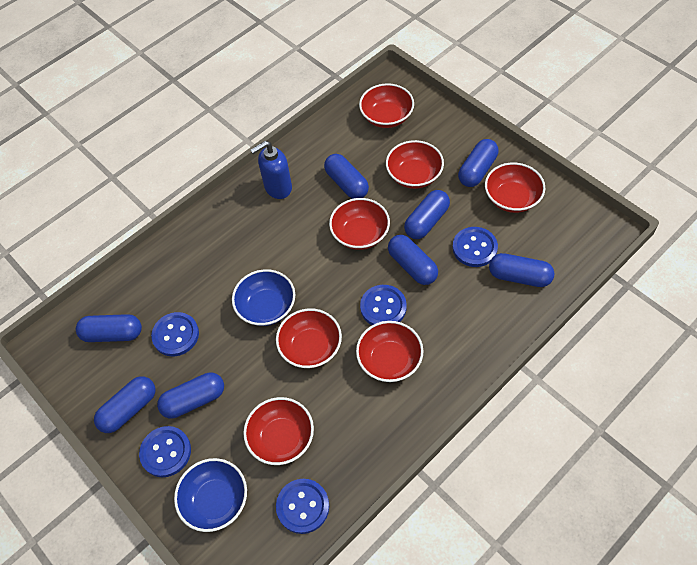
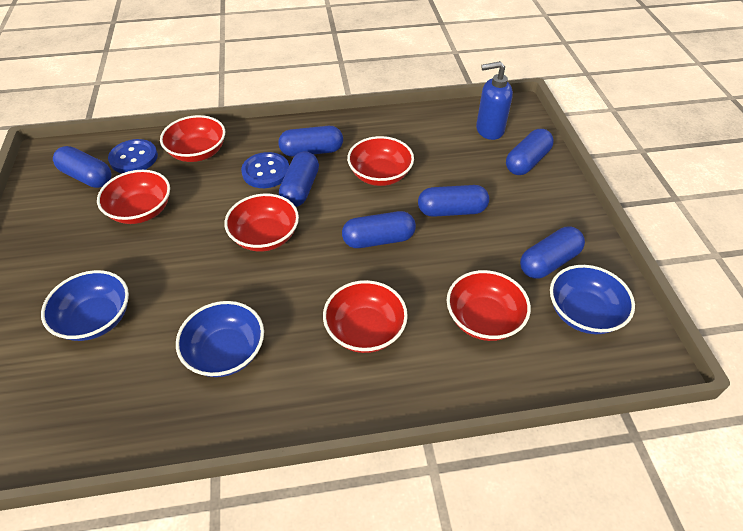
blue bowl: [174,458,247,532] [232,269,295,326] = 2 -> [41,270,129,341] [176,301,264,377] [550,265,635,334] = 3
blue button: [139,426,191,477] [151,312,199,356] [276,479,329,534] [360,285,407,325] [452,227,498,267] = 5 -> [108,139,158,173] [241,152,289,188] = 2
blue capsule: [76,314,142,342] [94,376,156,433] [157,373,224,419] [324,154,369,199] [388,235,438,285] [404,190,450,239] [458,139,498,187] [489,253,554,287] = 8 -> [53,146,111,188] [278,126,343,157] [279,152,319,207] [342,211,416,248] [418,185,489,217] [506,129,554,175] [520,227,585,278] = 7
red bowl: [243,397,314,465] [276,308,342,368] [329,198,390,250] [356,321,424,382] [359,83,414,128] [386,140,444,189] [485,163,545,213] = 7 -> [97,170,170,224] [160,115,225,162] [224,194,299,252] [323,280,408,353] [347,136,414,186] [447,270,531,341] = 6

